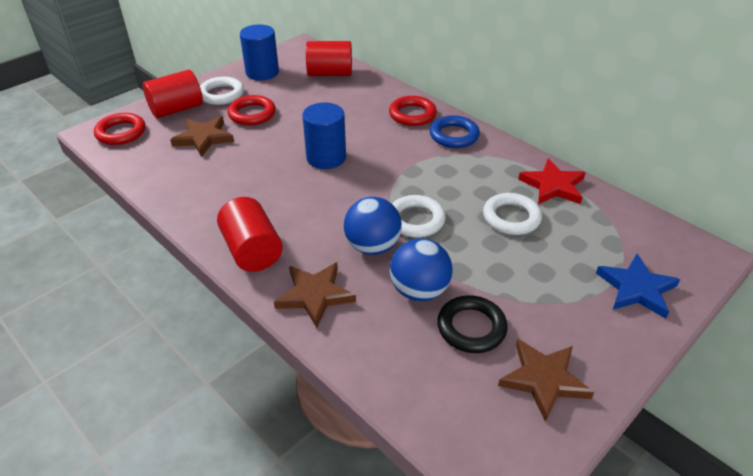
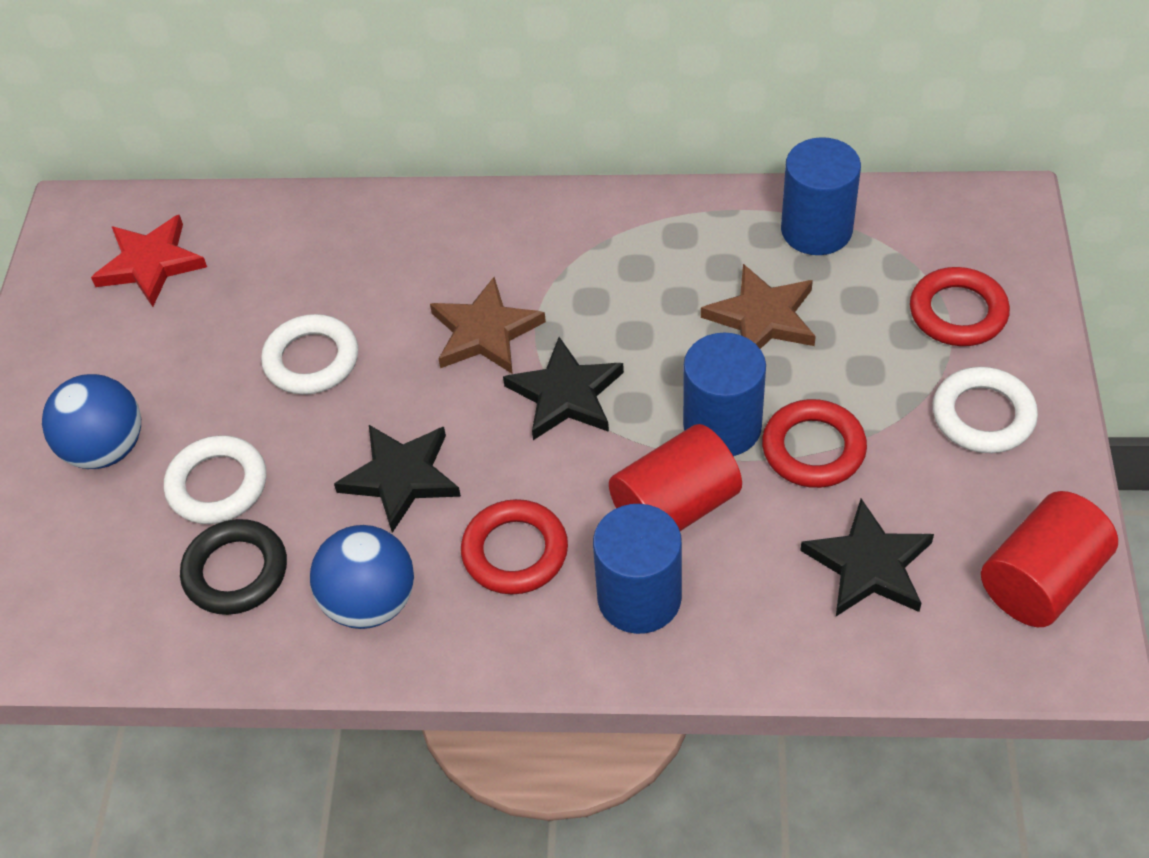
black star: none = 0 -> [334,425,461,533] [503,337,624,440] [800,499,934,616] = 3
blue cylinder: [240,24,279,80] [302,102,346,169] = 2 -> [593,504,682,634] [683,332,766,456] [781,137,861,255] = 3
blue ring: [430,115,480,148] = 1 -> none = 0
blue star: [596,254,680,319] = 1 -> none = 0
brown star: [170,116,234,157] [274,262,356,328] [498,339,594,422] = 3 -> [430,277,546,374] [701,264,816,349] = 2
red cylinder: [143,70,203,118] [217,197,283,272] [306,41,352,76] = 3 -> [609,424,742,531] [981,491,1118,627] = 2

